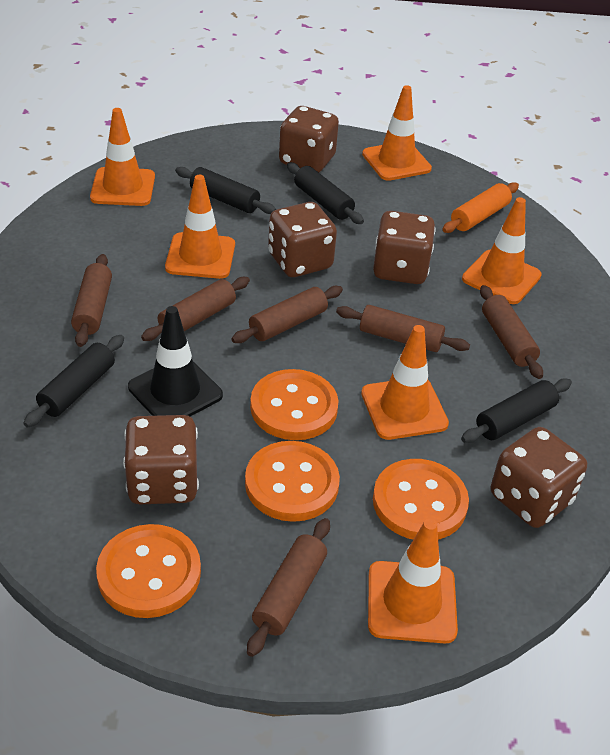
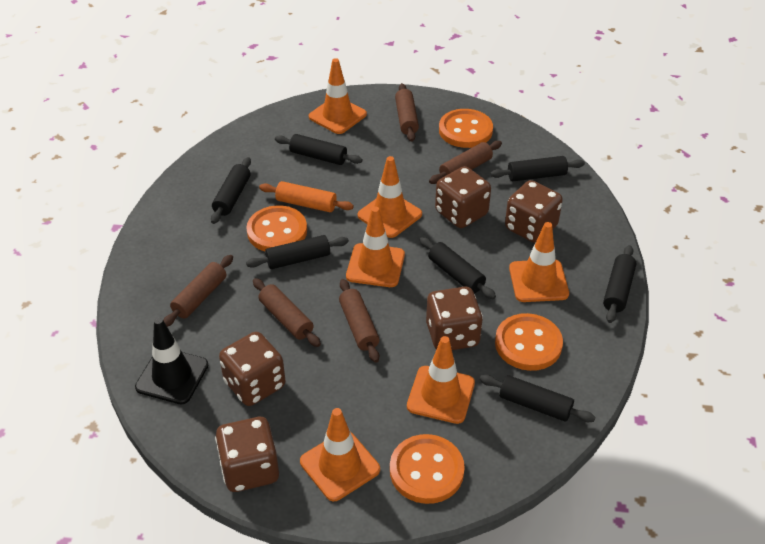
black rolling pin: [23,335,124,428] [175,167,276,214] [287,162,364,224] [461,379,572,443] = 4 -> [211,157,251,224] [246,235,349,269] [275,134,363,165] [420,237,496,299] [479,375,596,422] [490,156,585,181] [603,245,636,323] = 7
brown rolling pin: [71,254,112,347] [141,277,250,341] [231,286,343,343] [247,518,330,657] [336,305,470,352] [480,285,543,379] = 6 -> [163,255,233,327] [253,278,321,347] [339,279,380,363] [395,83,419,142] [429,141,502,184] = 5

